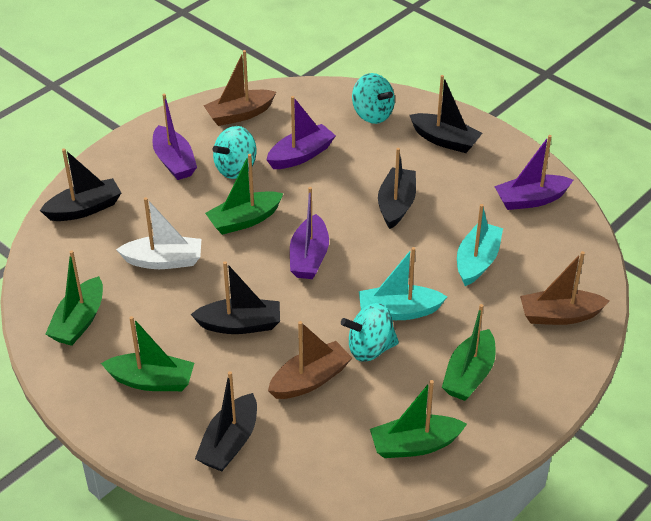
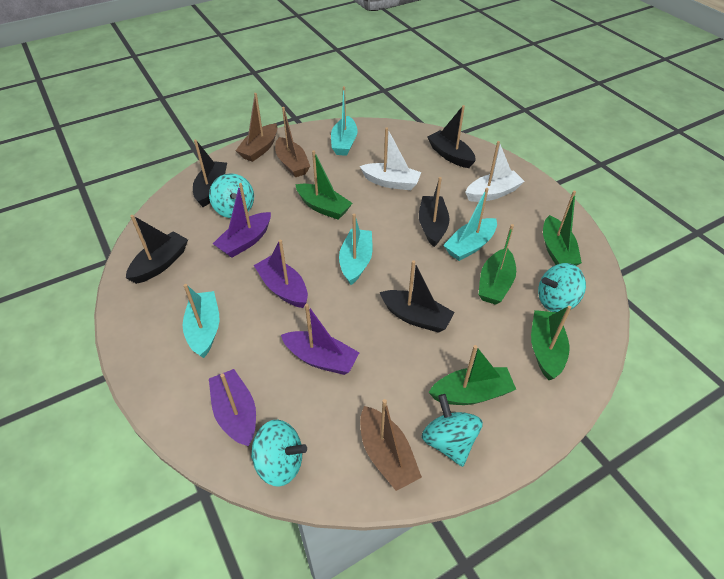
turquoise boat: [359,247,447,320] [457,204,503,286] = 2 -> [183,284,220,358] [331,86,358,156] [339,213,373,285] [443,188,497,261] = 4
turquoise spinning top: [213,126,256,179] [341,303,399,362] [352,73,395,124] = 3 -> [209,173,254,218] [251,420,307,487] [422,394,483,467] [538,263,586,312] = 4
white boat: [116,197,201,269] = 1 -> [360,127,421,190] [465,141,525,202] = 2

